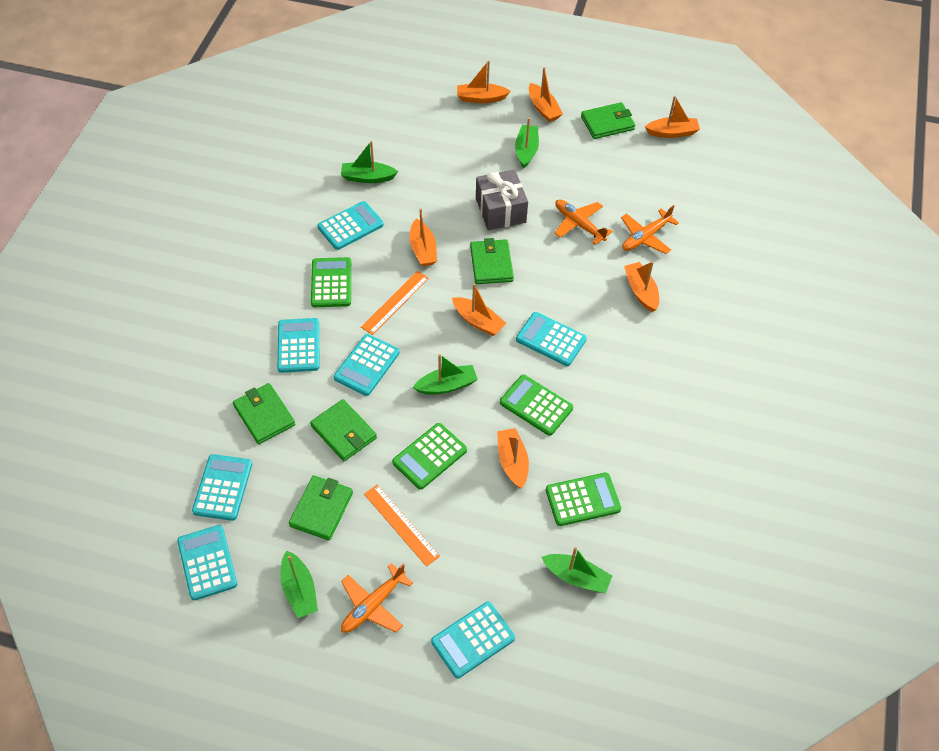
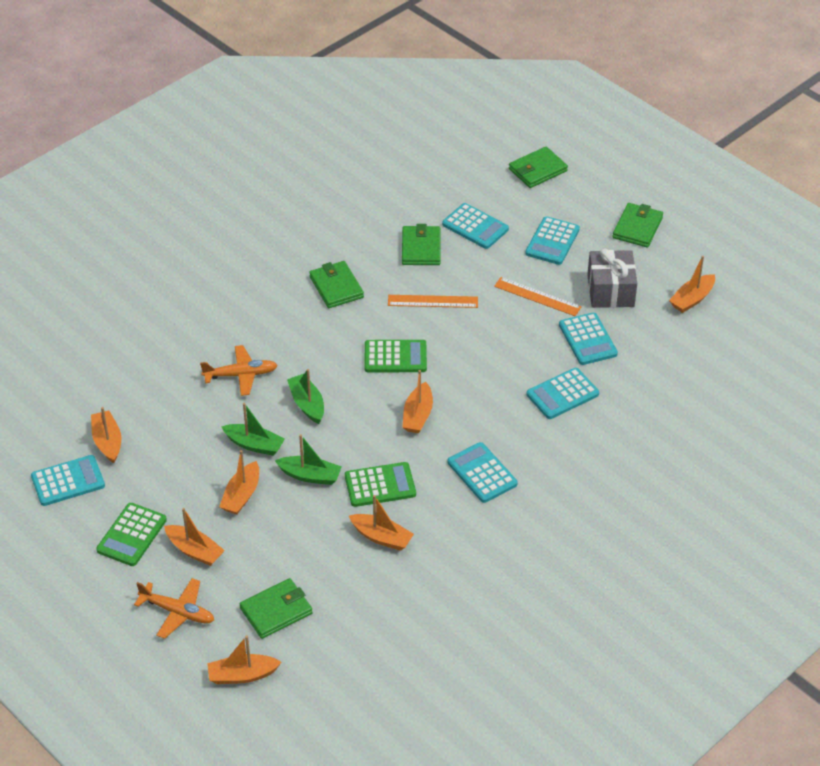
green boat: [280,550,318,618] [341,141,398,183] [413,354,478,394] [515,118,539,168] [541,547,612,593] = 5 -> [221,403,285,456] [275,434,341,485] [287,369,324,424] = 3
green calculator: [311,257,351,307] [392,423,467,490] [500,375,573,436] [546,472,621,526] = 4 -> [96,503,167,566] [345,462,416,507] [364,340,427,373] = 3
orange plane: [341,563,413,633] [554,199,613,245] [621,205,679,254] = 3 -> [134,578,214,639] [200,345,278,396] = 2
turquoise calculator: [177,525,237,601] [192,454,252,521] [277,318,319,373] [318,201,384,250] [334,334,400,396] [431,602,515,678] [516,312,587,366] = 7 -> [31,455,105,506] [442,203,509,249] [448,442,517,503] [525,216,580,265] [526,368,599,419] [559,313,618,365] = 6

